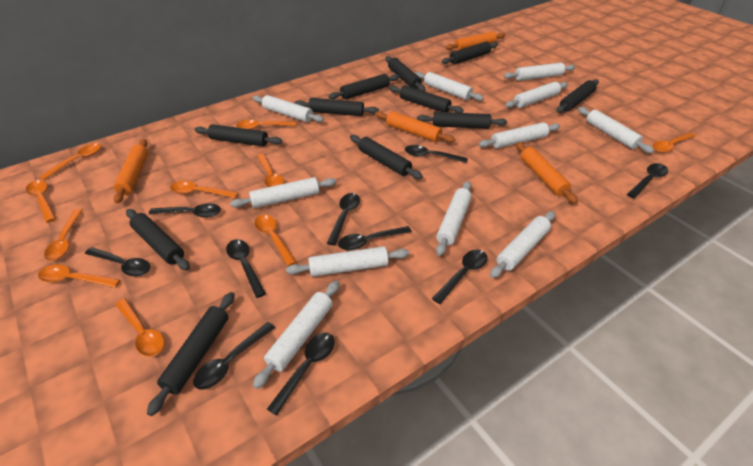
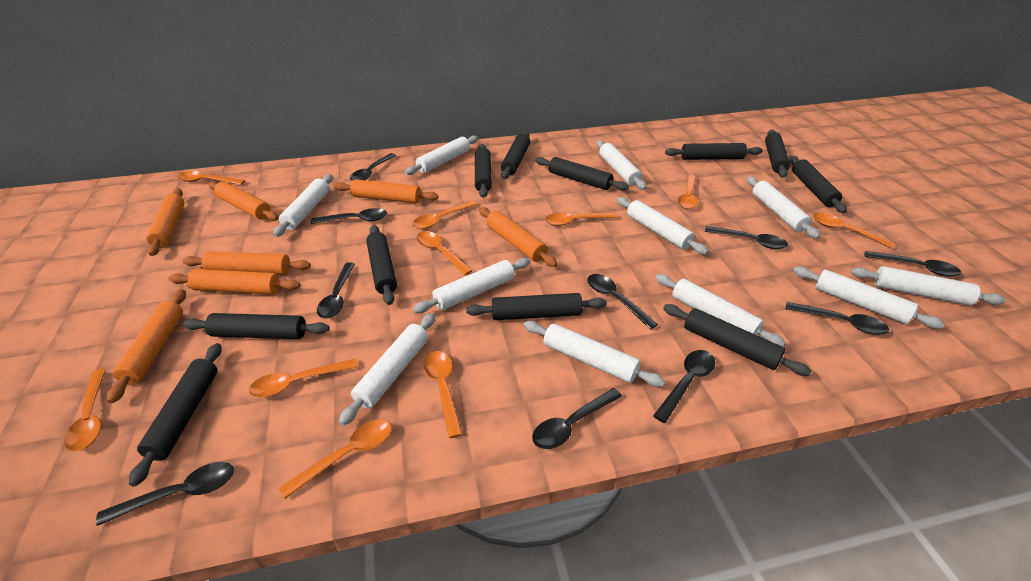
orange rolling pin: [114,139,148,204] [375,111,455,143] [446,31,505,51] [516,142,578,204] = 4 -> [107,289,186,403] [146,188,184,256] [169,269,300,295] [183,251,311,275] [209,181,278,221] [334,179,439,204] [479,207,557,267] = 7

